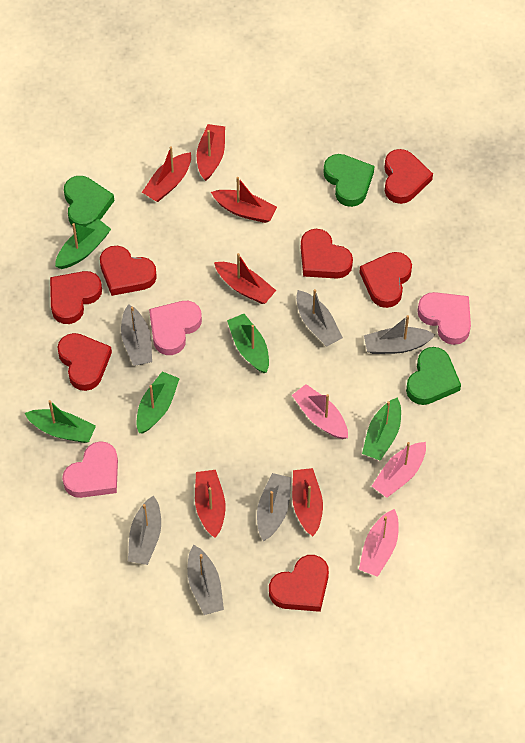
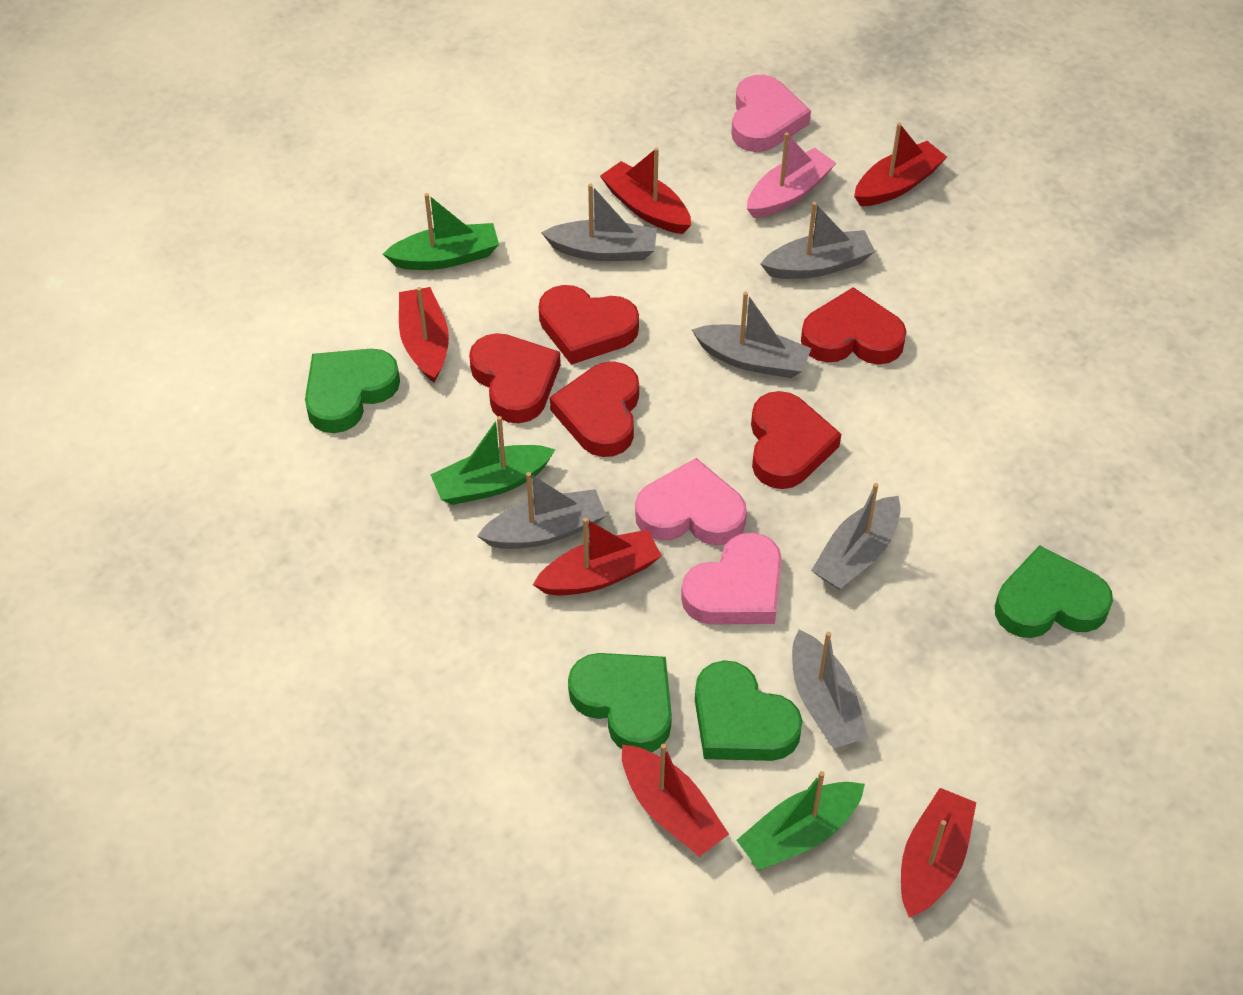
green boat: [25,400,96,443] [55,219,111,269] [137,371,180,433] [227,314,269,373] [362,397,401,461] = 5 -> [383,193,499,270] [430,416,556,505] [736,771,865,870] = 3
green heart: [64,176,114,227] [323,154,374,207] [406,347,461,405] = 3 -> [305,349,400,433] [568,653,672,752] [695,660,803,761] [995,545,1113,638] = 4
pink boat: [292,384,348,439] [359,509,399,577] [372,442,426,498] = 3 -> [747,132,836,218] = 1
red heart: [50,271,102,324] [57,333,112,391] [100,246,157,296] [269,555,329,612] [301,229,353,279] [359,252,412,308] [384,149,433,204] = 7 -> [469,333,561,423] [539,285,639,365] [550,362,639,457] [751,391,841,489] [801,287,907,365] = 5

